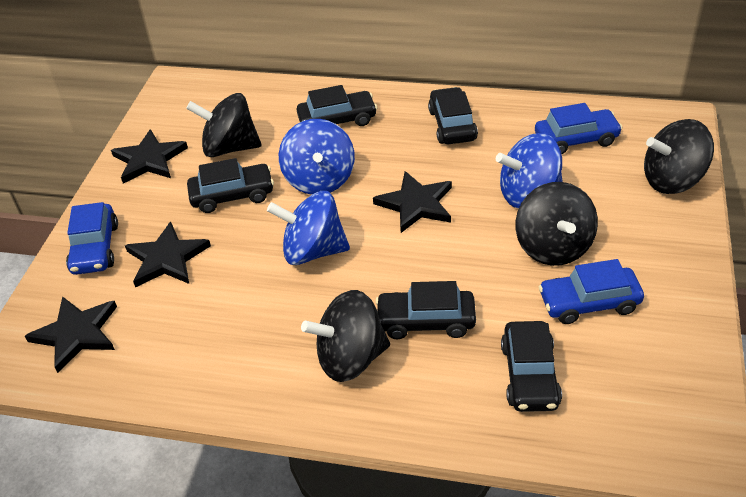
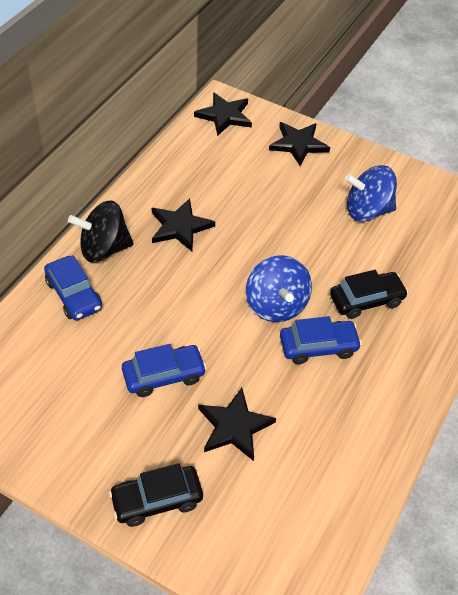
black car: [187,158,274,213] [297,85,377,126] [375,281,476,339] [428,87,478,144] [501,321,562,412] = 5 -> [109,463,203,527] [330,270,408,319] = 2
black spinning top: [186,93,261,157] [301,290,390,382] [516,182,598,266] [644,119,714,194] = 4 -> [68,200,133,262] = 1
blue spinning top: [267,191,350,265] [279,119,355,195] [496,133,563,208] = 3 -> [246,255,312,322] [345,165,397,222] = 2

